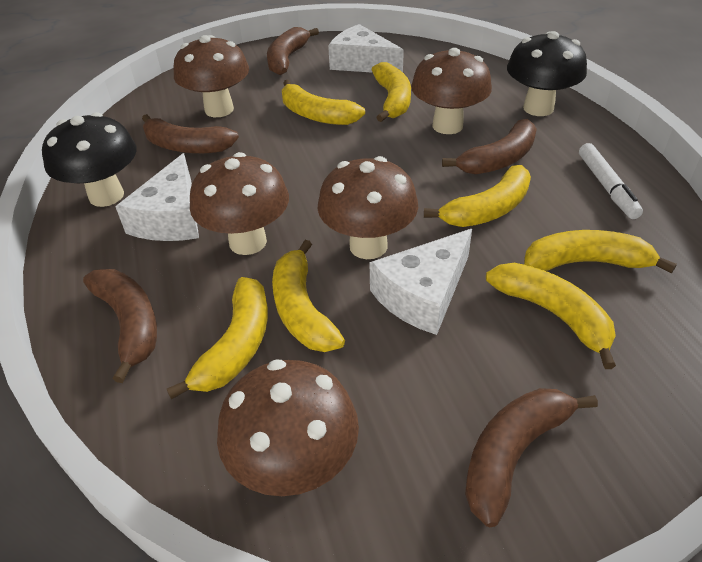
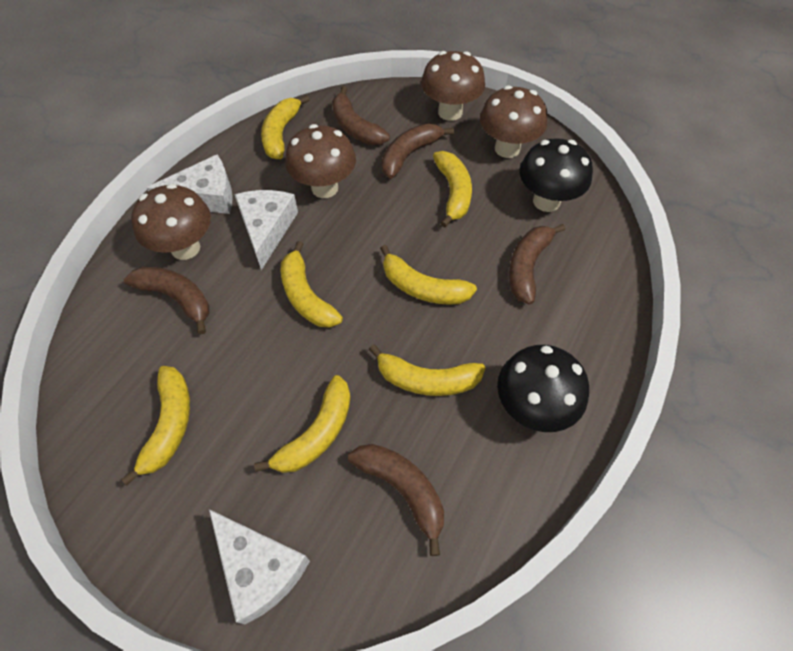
brown mushroom: [174,35,249,117] [190,152,289,255] [217,359,359,496] [318,156,418,259] [411,47,492,134] = 5 -> [131,184,211,260] [285,124,356,198] [421,51,485,121] [480,85,547,158] = 4
white marker: [579,143,643,219] = 1 -> none = 0

